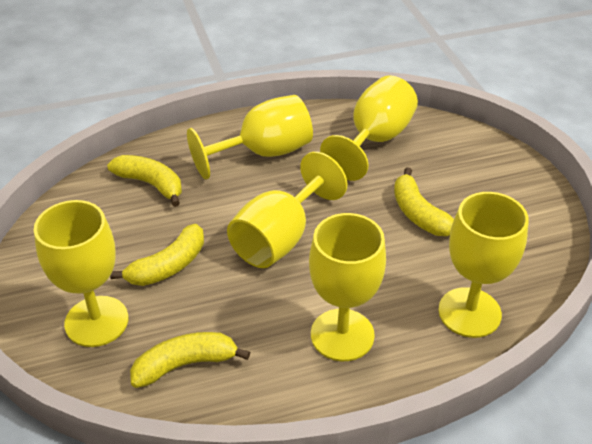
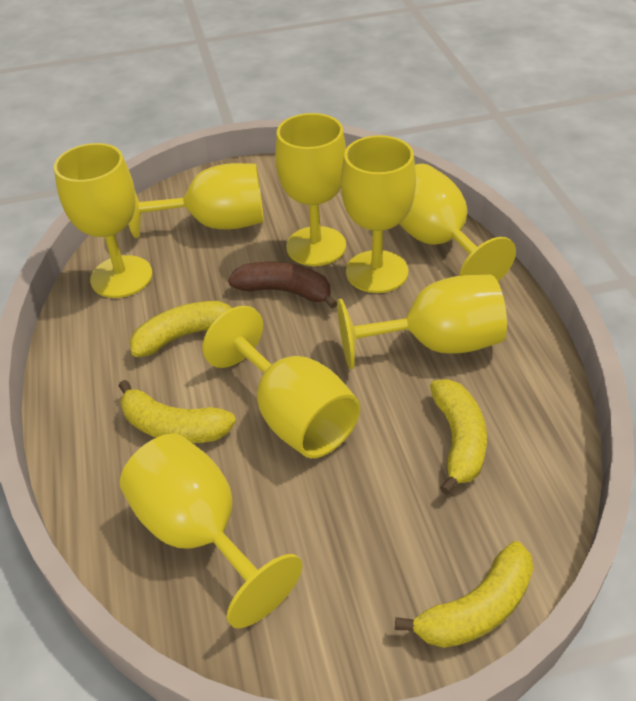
brown banana: none = 0 -> [228,262,337,309] = 1
yellow goblet: [34,200,128,347] [187,95,313,179] [227,152,347,268] [309,213,386,361] [320,75,418,181] [438,192,529,338] = 6 -> [54,143,153,298] [120,433,302,628] [129,163,264,238] [202,306,360,458] [275,113,346,266] [337,275,507,369] [341,135,416,293] [399,164,516,281] = 8

